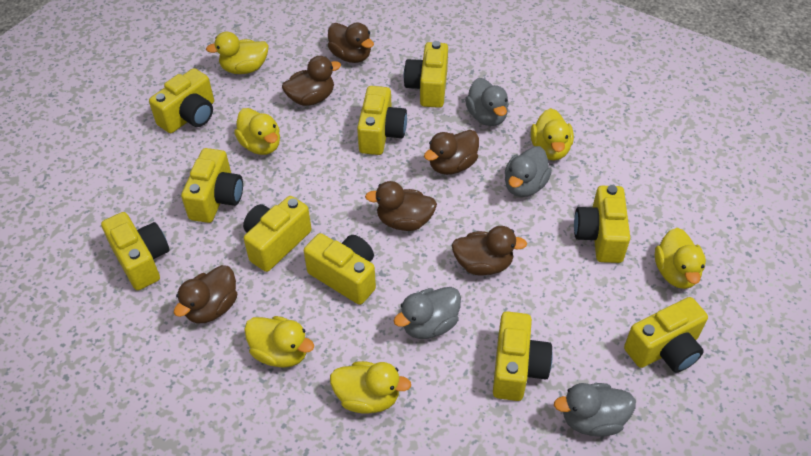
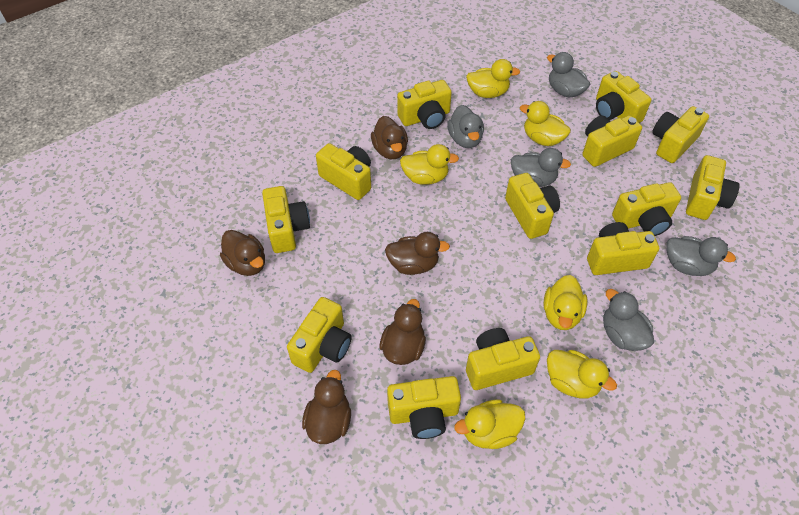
brown duck: [174,265,237,323] [282,56,341,106] [328,22,374,63] [365,181,437,231] [424,130,479,175] [452,226,527,276] = 6 -> [220,230,265,276] [302,370,351,444] [371,116,408,159] [379,299,426,365] [385,232,450,275] = 5
grey duck: [394,287,461,339] [465,78,509,126] [505,146,552,197] [554,383,636,437] = 4 -> [447,105,484,148] [511,148,571,187] [547,52,590,98] [603,289,654,351] [667,236,736,276] = 5
yellow camera: [101,212,170,290] [149,68,214,133] [181,148,243,223] [243,196,312,272] [304,233,376,305] [357,86,407,155] [404,41,448,108] [493,311,553,401] [574,185,630,263] [624,297,708,373] = 10 -> [262,186,310,253] [287,297,352,373] [316,143,371,200] [387,376,461,439] [397,80,452,129] [466,328,540,390] [505,173,560,239] [582,115,642,167] [587,222,659,275] [596,71,652,123] [612,182,681,236] [652,106,709,163] [686,155,740,220] = 13

